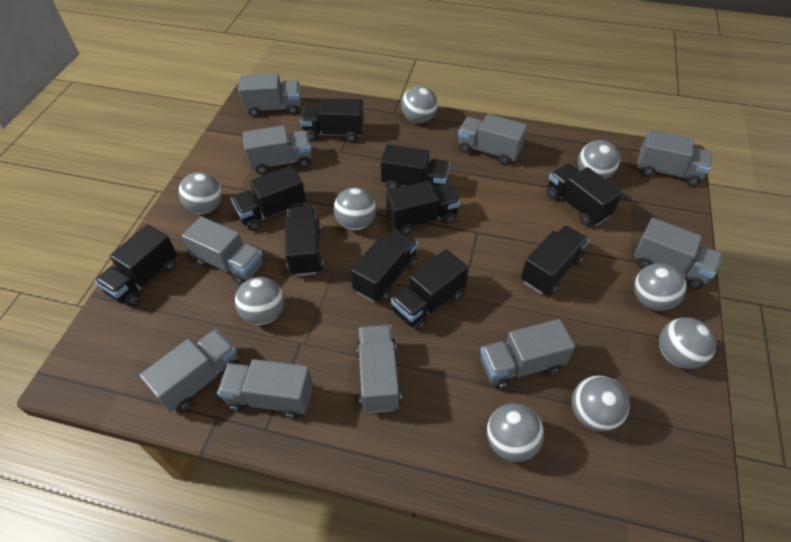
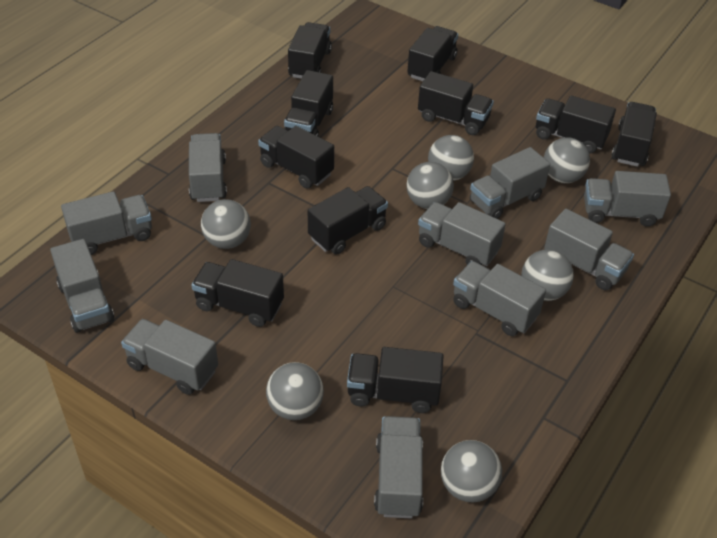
grey ball: [178,172,222,214] [235,277,284,325] [333,188,376,230] [401,85,438,123] [487,403,544,462] [572,375,629,432] [578,140,620,179] [634,263,686,311] [659,318,716,369] = 9 -> [201,199,251,249] [266,362,324,420] [406,162,454,209] [428,135,474,181] [441,440,502,502] [521,249,574,301] [544,137,590,183] = 7

